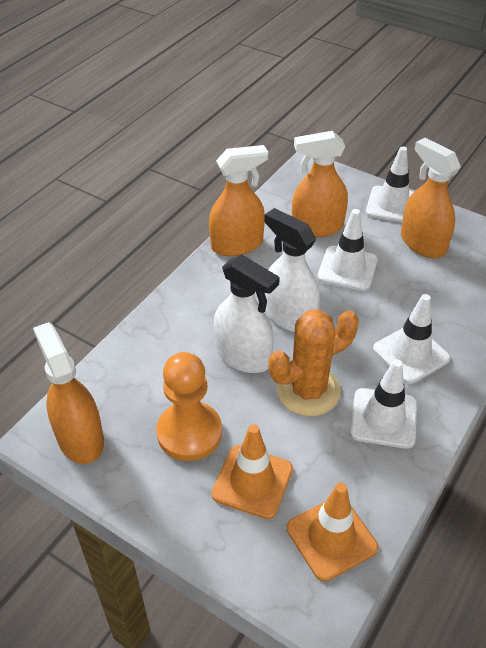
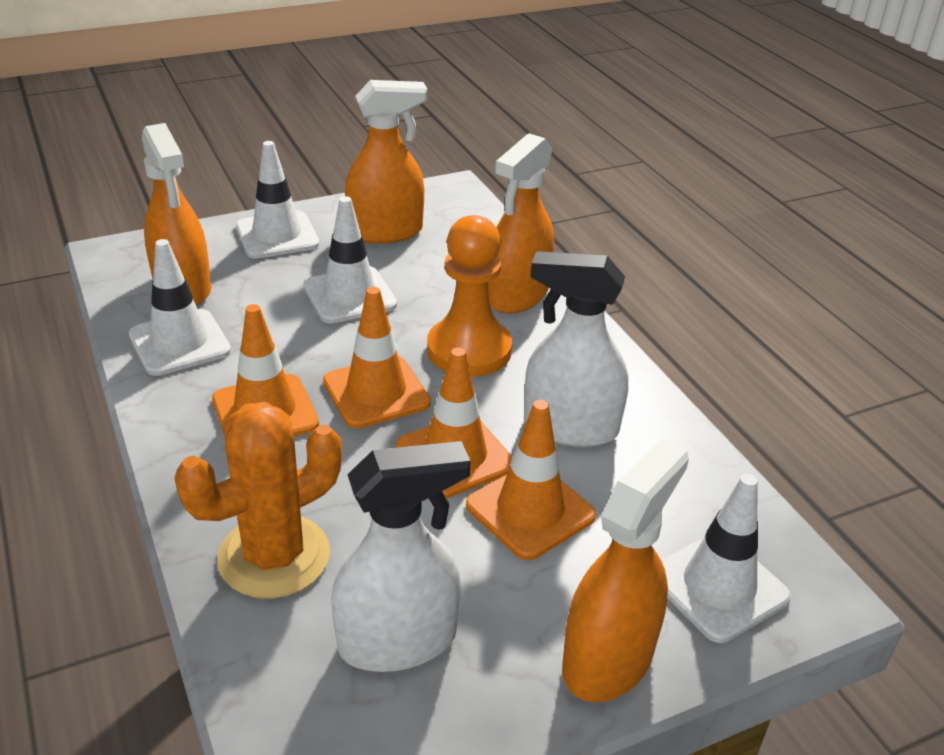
orange traffic cone: [212,424,293,519] [287,483,378,582] = 2 -> [212,304,319,436] [323,287,431,429] [396,347,513,499] [466,400,596,560] = 4

